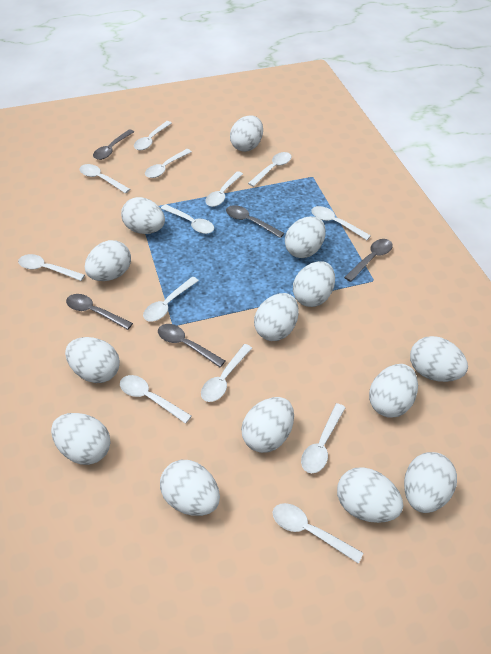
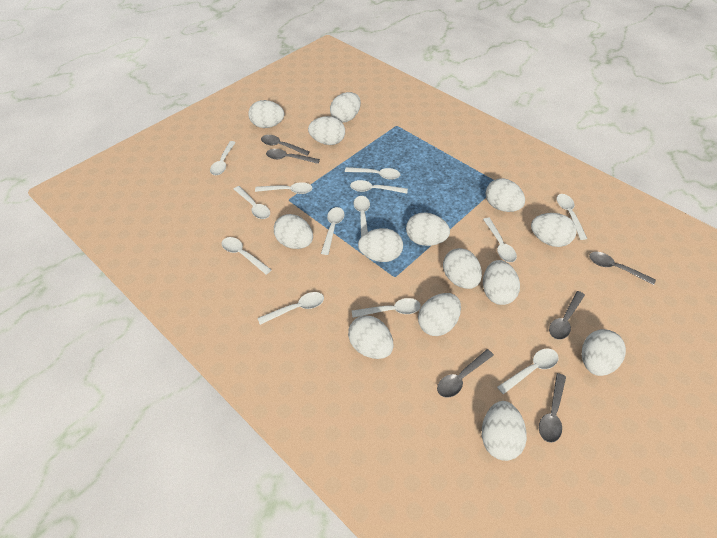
grey spoon: [66,294,133,330] [93,129,134,160] [158,324,225,367] [226,205,284,238] [344,239,393,282] = 5 -> [261,135,310,156] [266,149,320,164] [437,349,494,398] [539,373,566,443] [549,291,585,340] [589,252,656,285] = 6

